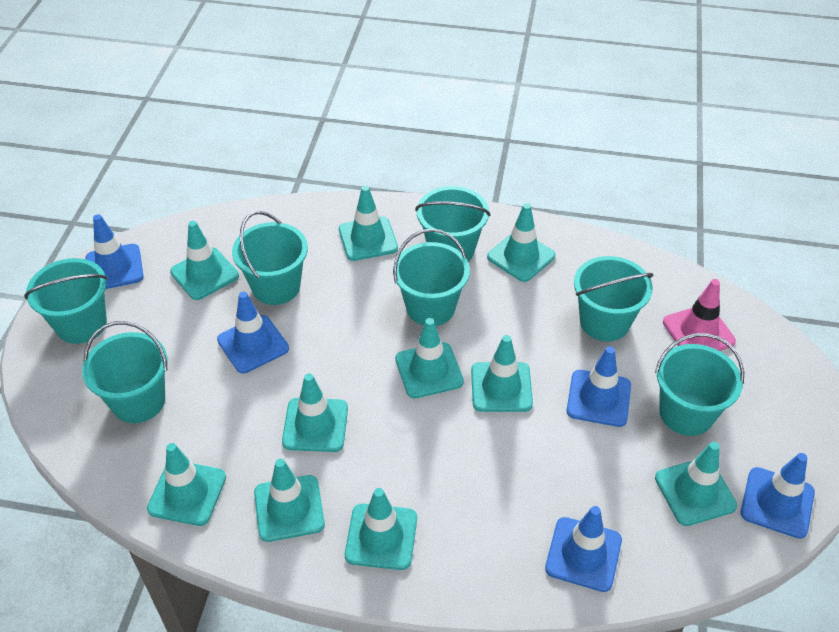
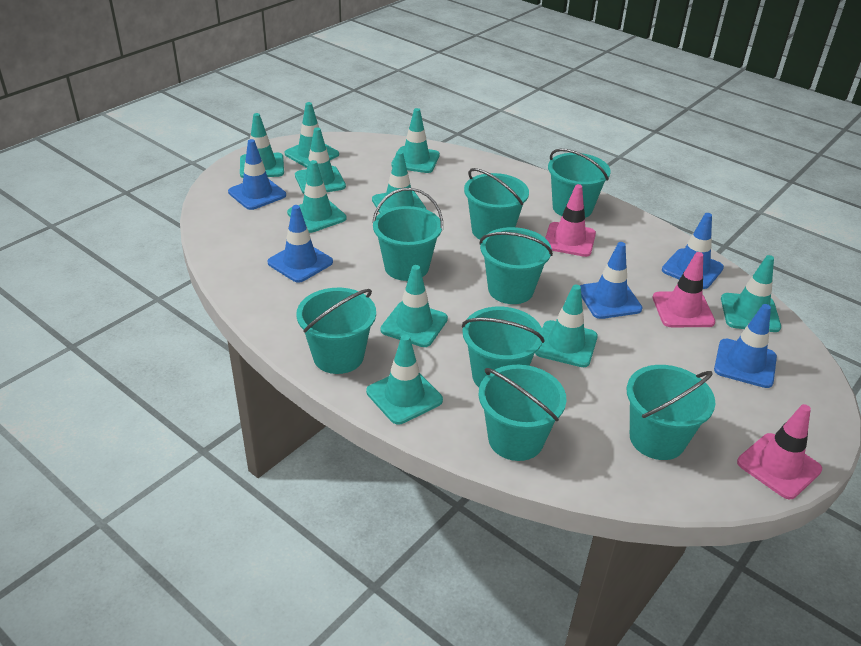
pink traffic cone: [663,279,736,351] = 1 -> [545,184,596,257] [653,252,715,327] [737,404,822,499] = 3
turquoise bucket: [24,258,108,344] [82,321,168,423] [232,211,308,305] [393,229,470,326] [415,186,490,261] [574,256,653,341] [655,333,744,436] = 7 -> [296,288,376,374] [372,188,443,281] [462,307,545,387] [464,168,529,239] [479,227,553,304] [479,365,566,461] [548,149,611,218] [627,365,716,460] = 8

